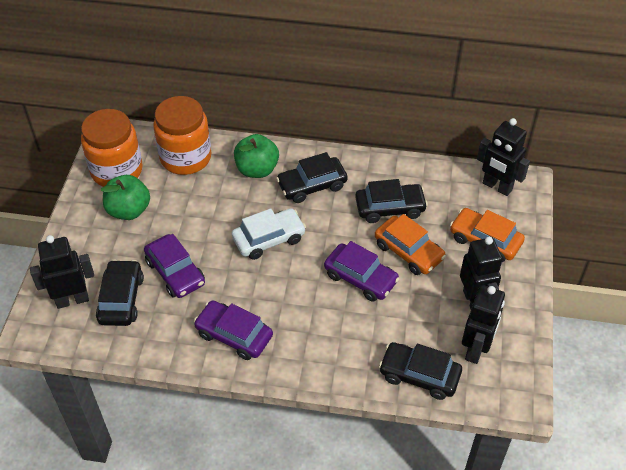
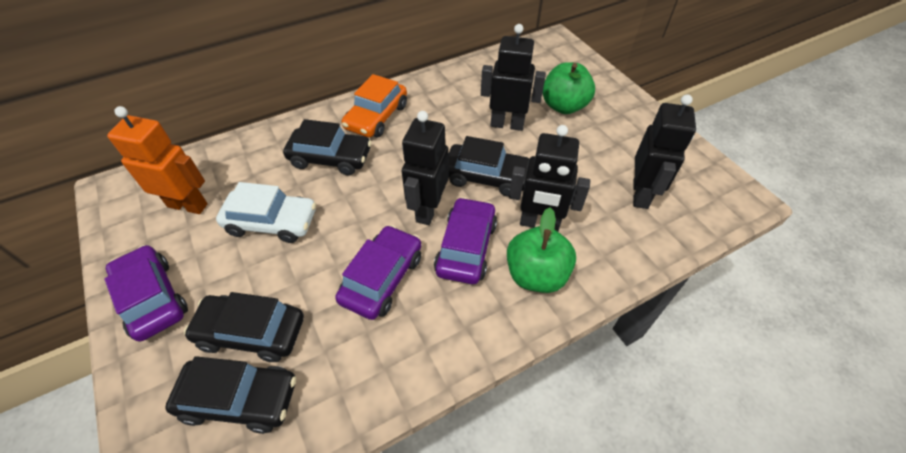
orange car: [375,214,446,275] [450,208,525,262] = 2 -> [342,74,407,138] = 1
orange jar: [81,109,143,187] [153,96,211,175] = 2 -> none = 0
orange robot: none = 0 -> [107,106,208,214] = 1

